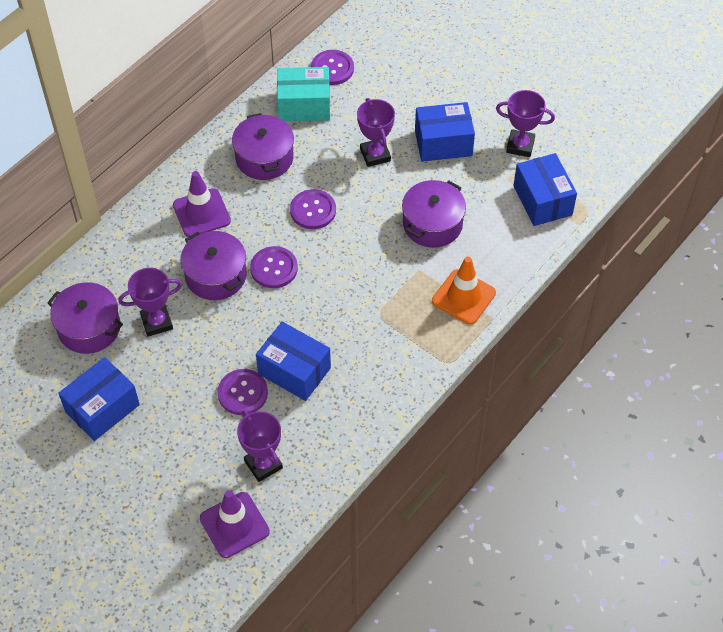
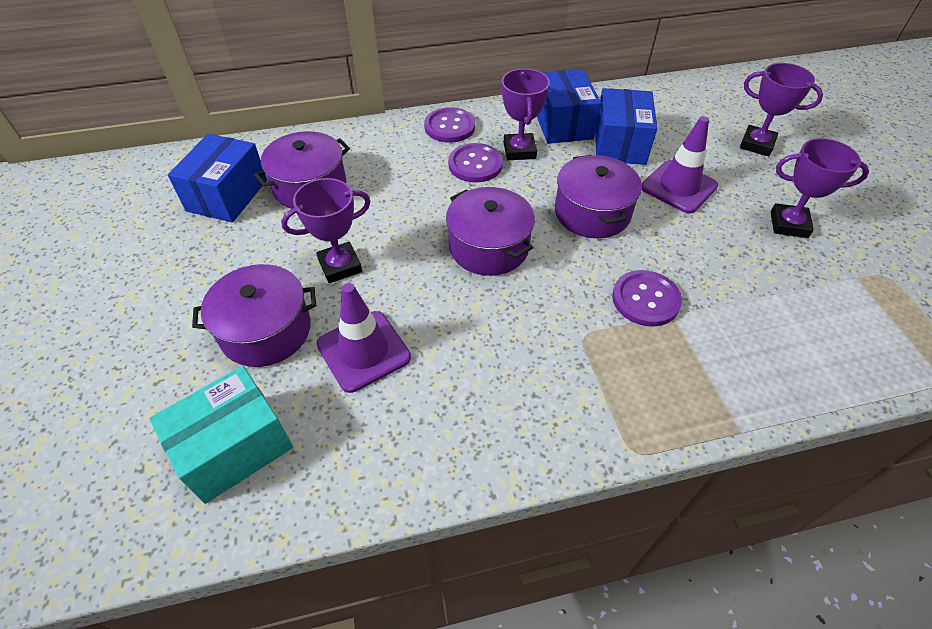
blue box: [58,357,140,441] [256,322,331,401] [415,102,475,162] [513,153,577,226] = 4 -> [168,134,267,222] [537,69,601,144] [595,88,657,165] = 3
orange traffic cone: [432,257,496,324] = 1 -> none = 0
purple button: [217,369,268,415] [250,246,298,288] [290,189,336,229] [311,50,354,85] = 4 -> [424,107,475,143] [448,143,503,183] [612,270,682,327] = 3

